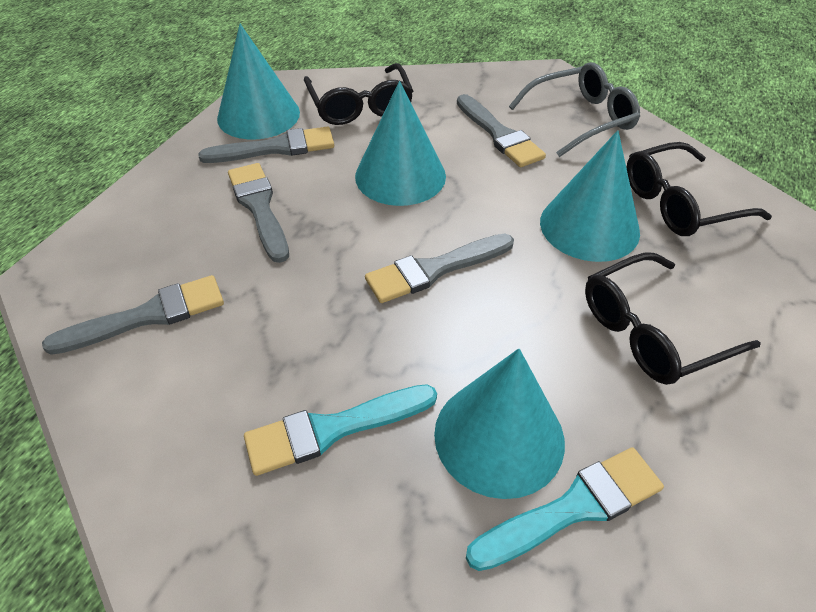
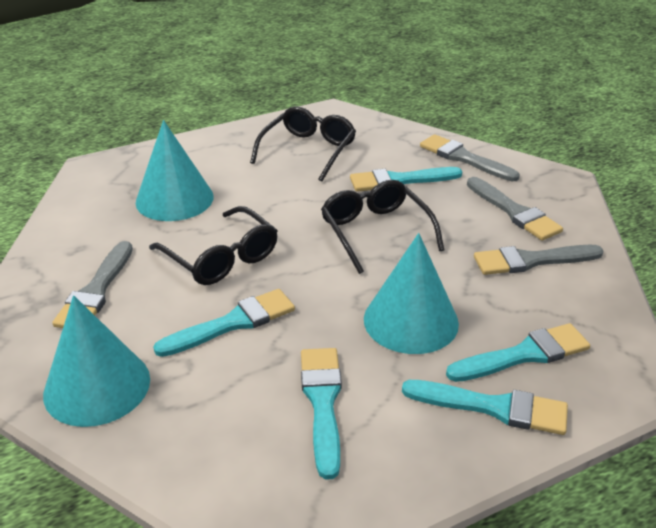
grey brush: [42,275,224,355] [198,127,334,163] [228,163,289,263] [365,234,514,303] [457,94,546,167] = 5 -> [52,241,133,328] [420,134,520,181] [467,177,563,240] [474,245,604,275] = 4
grey glasses: [509,62,640,157] = 1 -> none = 0
turquoise brush: [244,384,437,476] [466,447,664,571] = 2 -> [153,289,295,357] [301,348,342,480] [350,167,463,192] [402,380,568,435] [446,323,590,382] = 5
turquoise cone: [217,24,300,139] [355,81,446,206] [434,348,565,499] [540,130,640,262] = 4 -> [43,295,150,427] [136,120,214,221] [364,233,459,354] = 3

